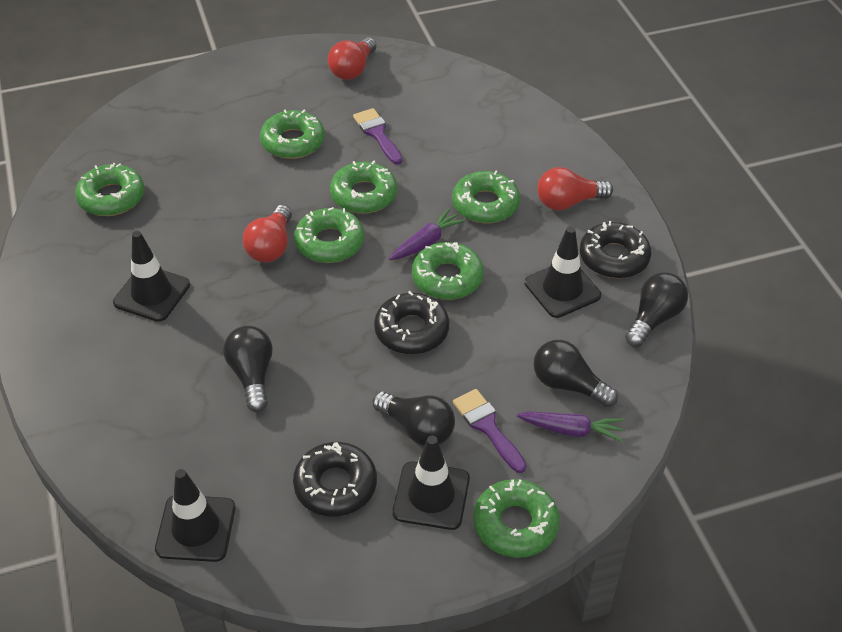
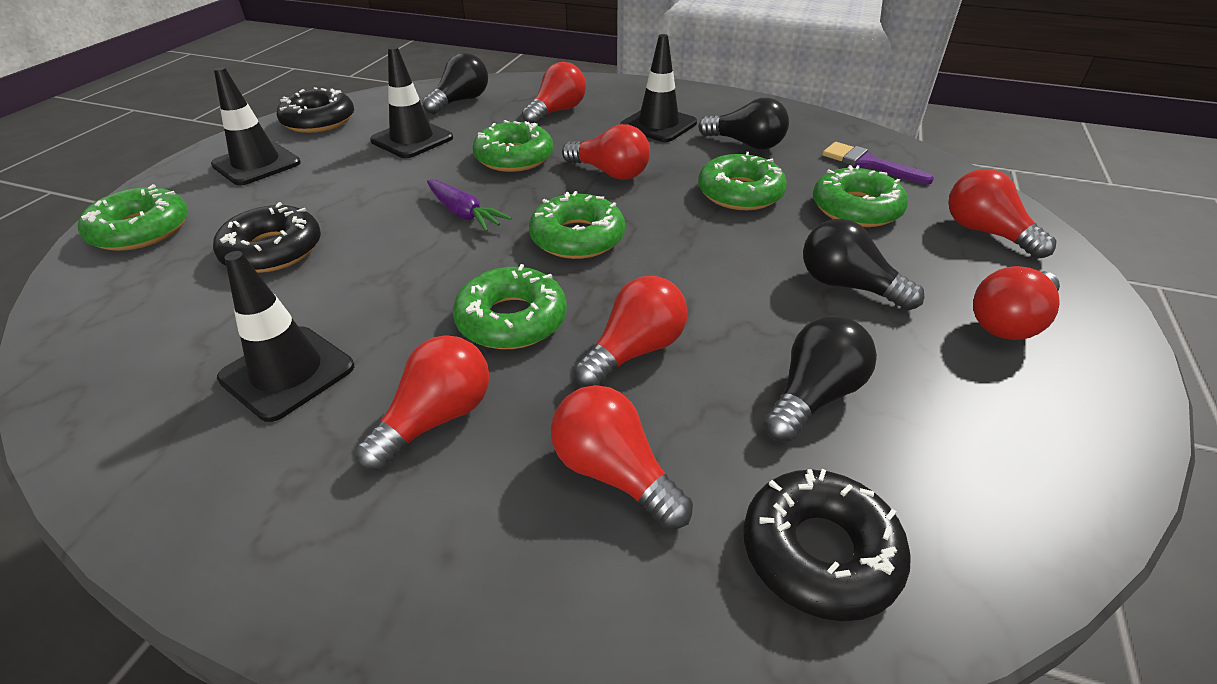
green donut: [75,163,144,216] [260,109,325,159] [294,207,364,263] [330,161,397,214] [412,242,484,300] [452,171,520,223] [473,479,560,558] = 7 -> [78,184,188,251] [453,264,567,349] [473,120,553,172] [529,191,625,259] [698,152,787,210] [813,165,908,227] = 6
purple brush: [353,108,403,165] [453,389,527,473] = 2 -> [822,142,934,184] = 1
purple carrot: [389,208,466,260] [517,412,624,442] = 2 -> [427,180,512,232] = 1
red light bulb: [243,205,292,262] [328,37,377,80] [538,167,613,210] = 3 -> [355,335,489,471] [522,62,586,123] [551,385,693,529] [562,124,650,180] [574,276,688,387] [948,169,1057,259] [973,266,1060,340] = 7

